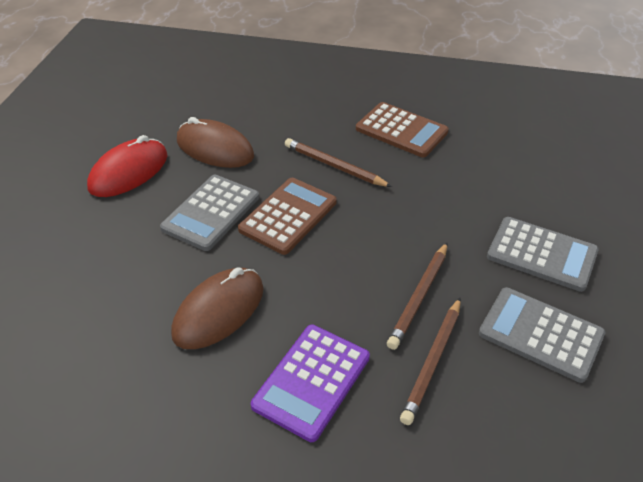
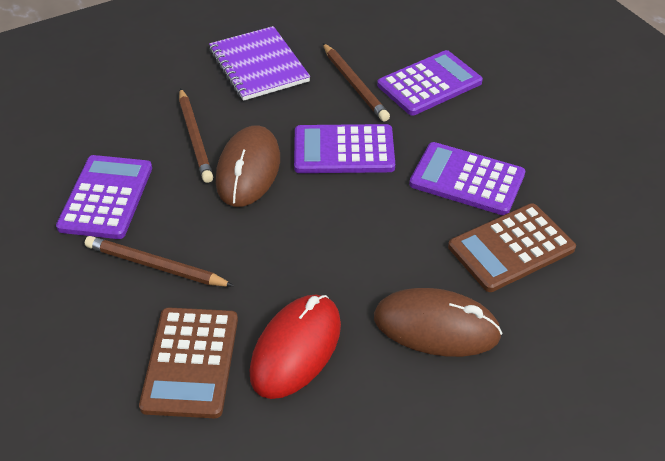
grey calculator: [160,175,259,251] [479,287,605,383] [487,217,599,292] = 3 -> none = 0
purple calculator: [251,325,370,442] = 1 -> [56,155,152,239] [294,124,395,173] [377,50,483,115] [409,142,525,215] = 4
purple notebook: none = 0 -> [209,26,310,101] = 1

